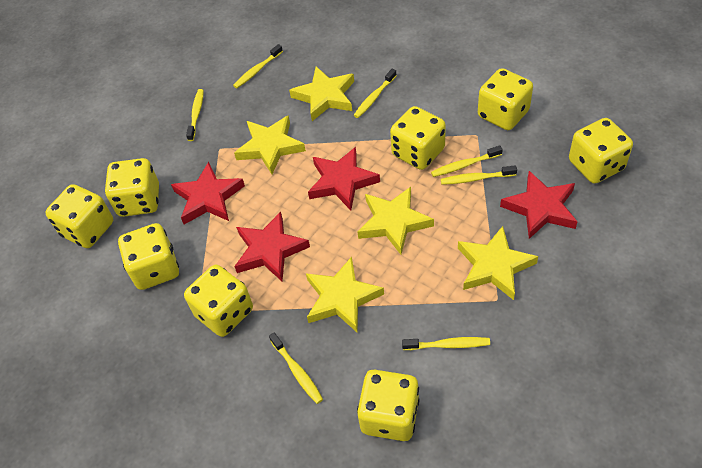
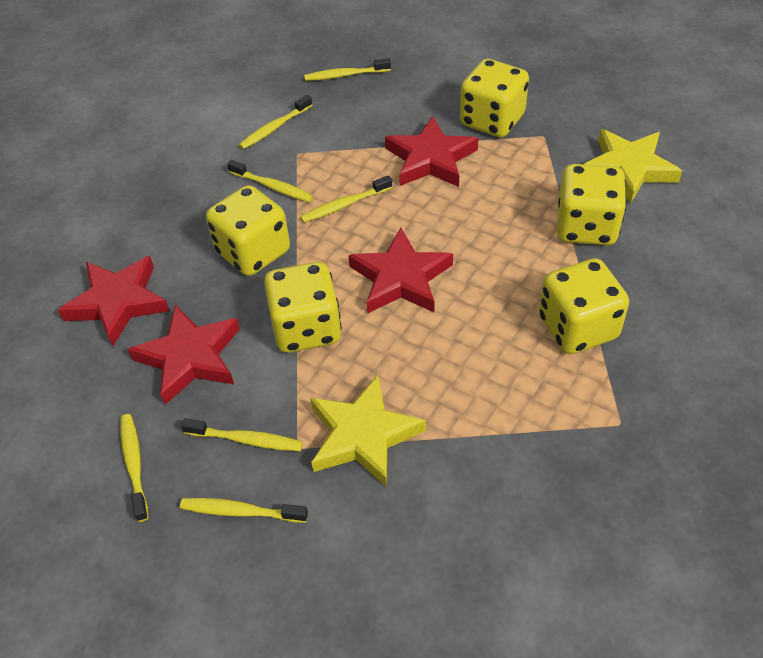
yellow dice: [45,184,113,248] [105,158,159,217] [118,223,179,290] [184,265,253,337] [357,370,419,441] [390,106,446,170] [478,68,533,130] [569,118,633,184] = 8 -> [206,185,290,276] [264,262,342,353] [460,59,529,137] [539,258,629,354] [557,164,627,245] = 5
yellow star: [234,115,306,174] [289,67,354,121] [306,257,384,333] [358,187,434,255] [458,226,538,300] = 5 -> [310,375,426,487] [583,129,682,204] = 2

